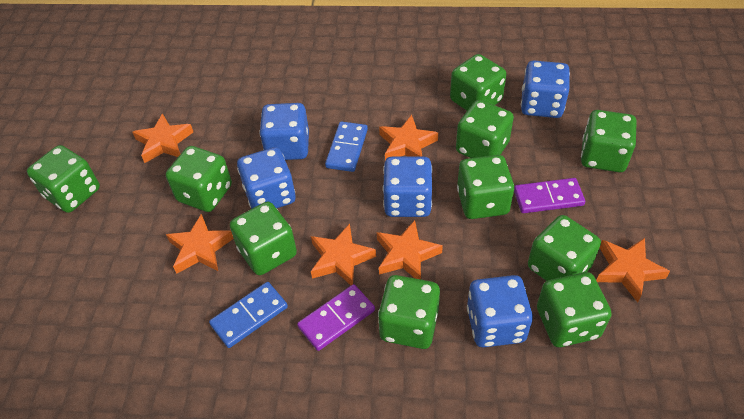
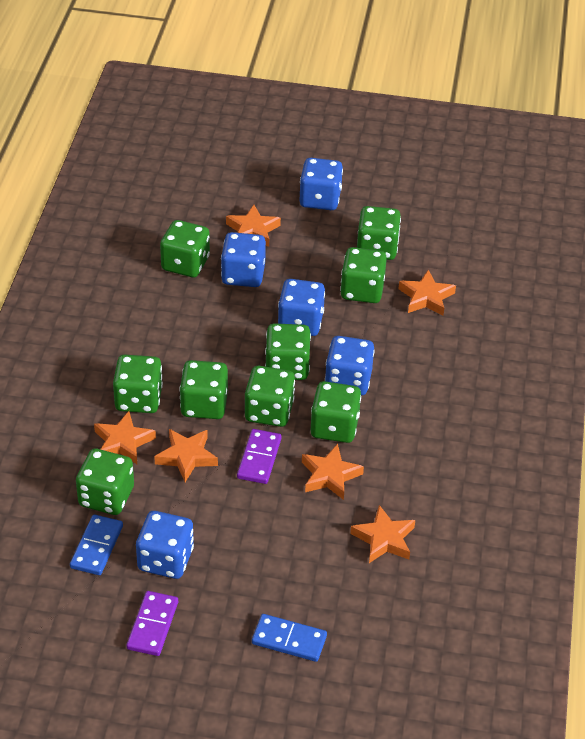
green dice: [27,145,100,213] [166,146,232,212] [230,201,297,275] [378,275,440,349] [450,54,507,111] [456,100,514,158] [457,155,514,219] [528,215,601,281] [537,272,612,347] [581,110,637,172] = 10 -> [76,449,134,515] [113,355,163,413] [160,220,210,277] [179,360,228,419] [245,366,295,427] [265,323,311,380] [311,381,361,443] [340,247,387,303] [357,206,401,260] = 9

